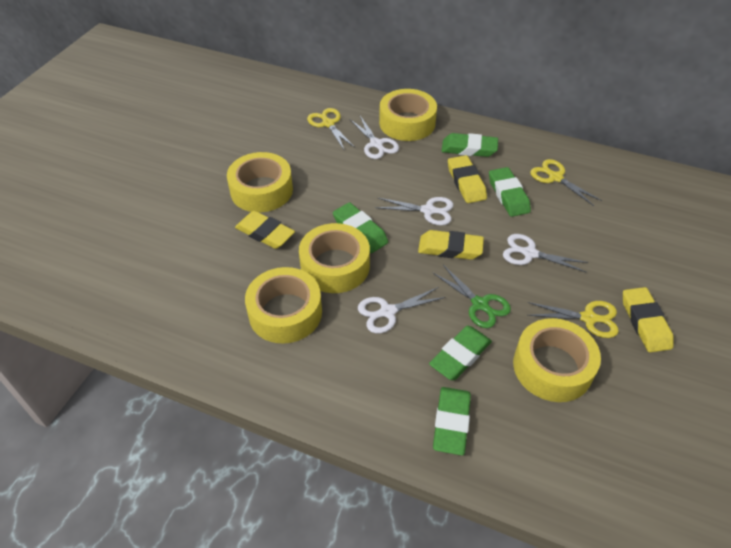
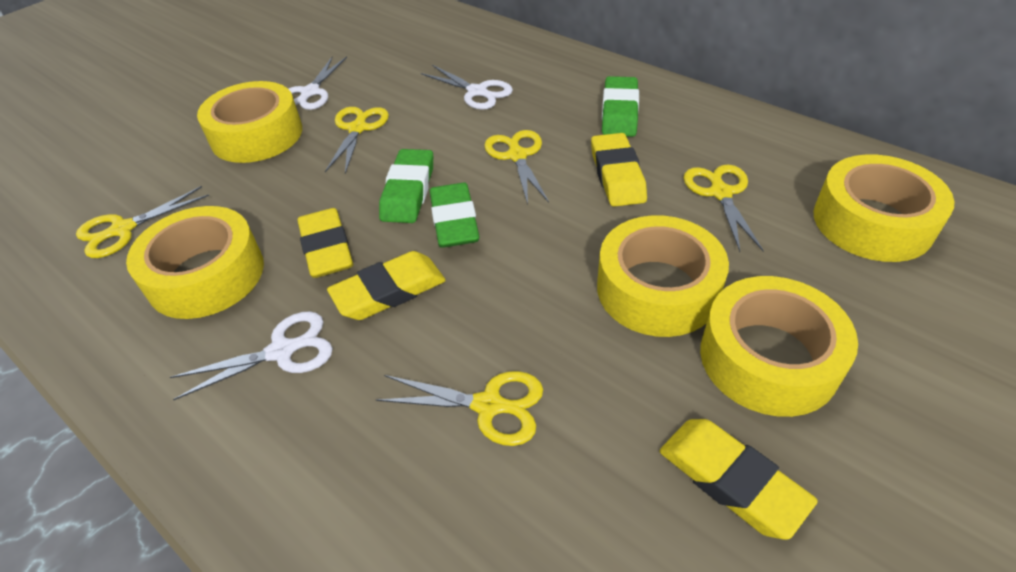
green eraser: [333,202,388,253] [429,326,492,380] [433,387,471,455] [442,133,498,157] [489,167,531,217] = 5 -> [379,149,433,223] [429,183,480,248] [602,76,639,137] = 3
green scissors: [433,265,511,328] = 1 -> none = 0
white scissors: [349,116,399,159] [358,287,446,333] [375,197,454,226] [503,234,588,272] = 4 -> [170,311,333,400] [288,56,347,110] [421,65,513,110] = 3
yellow scissors: [307,108,355,151] [527,301,619,338] [530,159,602,206] = 3 -> [76,186,209,258] [325,107,389,174] [376,371,543,446] [484,130,549,205] [684,164,764,252] = 5

